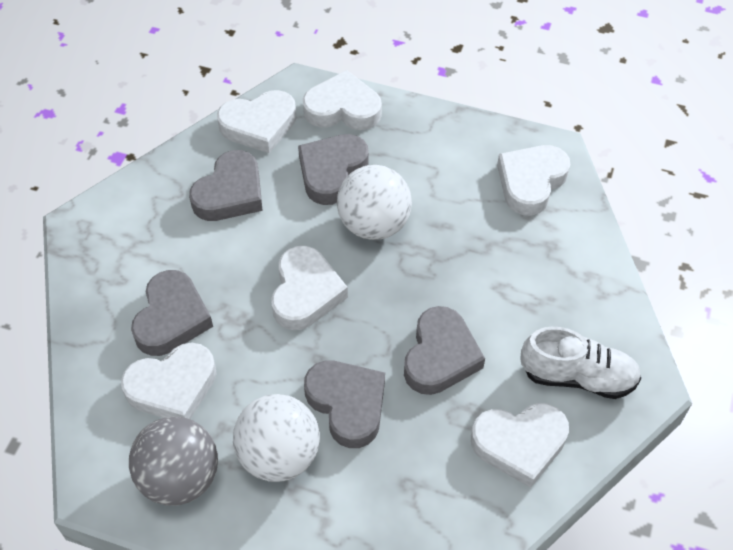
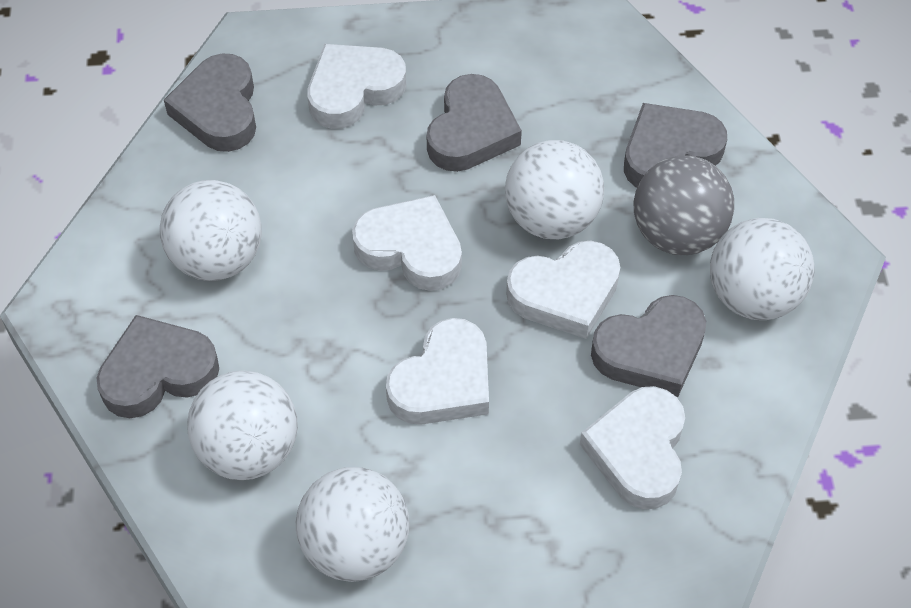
white ball: [233,394,320,482] [337,165,412,240] = 2 -> [160,180,262,281] [187,370,298,480] [296,467,410,582] [505,140,604,239] [710,218,814,320] = 5
white heart: [121,343,217,419] [217,90,296,153] [271,246,348,330] [303,70,382,130] [471,403,569,488] [497,145,570,215] = 6 -> [307,44,406,129] [352,195,462,291] [386,318,489,425] [506,241,620,339] [580,386,685,509] = 5
white shoe: [520,327,641,399] = 1 -> none = 0

